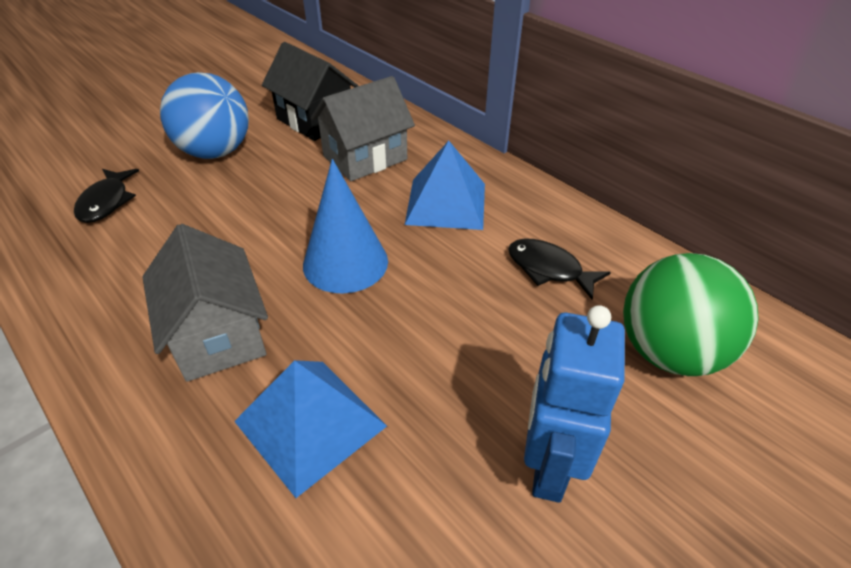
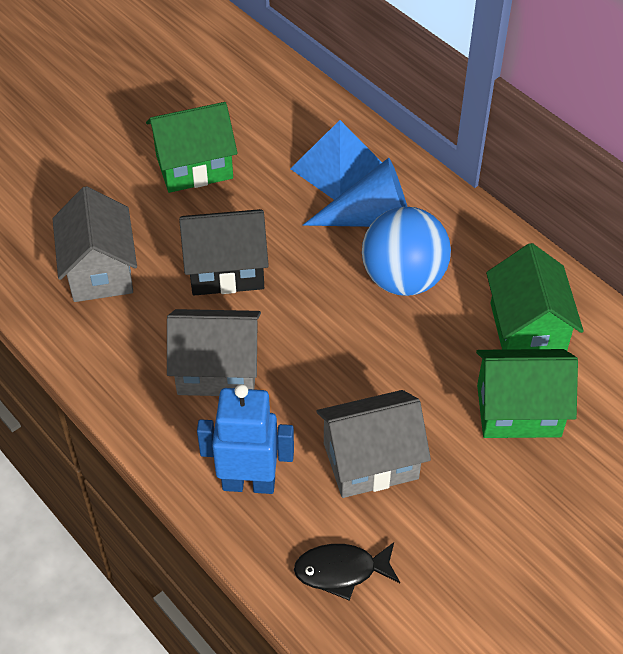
black fish: [74,169,139,223] [508,238,611,299] = 2 -> [294,542,400,601] = 1
blue pyramid: [234,360,387,498] [405,141,485,230] = 2 -> [291,120,382,200] = 1
green ball: [623,253,759,376] = 1 -> none = 0
green house: none = 0 -> [146,102,238,193] [476,349,578,438] [486,243,584,351] = 3
grey house: [142,224,268,382] [311,76,415,181] = 2 -> [53,186,137,302] [167,309,261,396] [316,390,431,498] = 3

